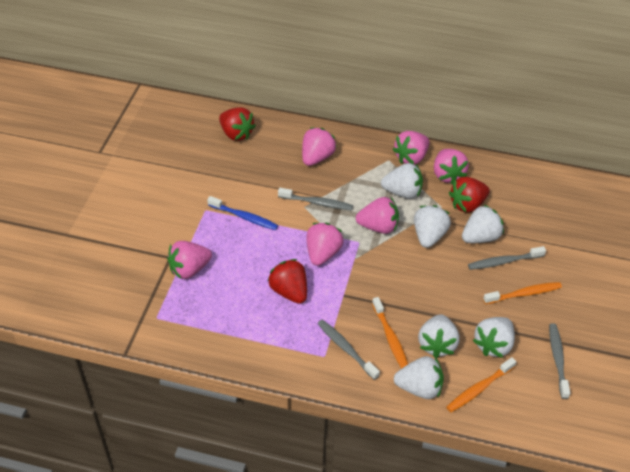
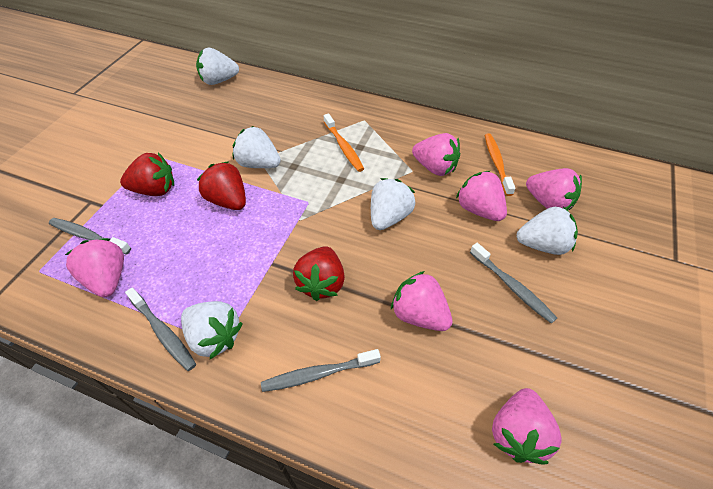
blue toothbrush: [207,196,278,230] = 1 -> none = 0
orange toothbrush: [372,297,408,369] [446,357,516,412] [483,282,562,304] = 3 -> [324,113,364,172] [485,133,515,196] = 2
white strawberry: [381,163,423,199] [394,356,444,399] [414,205,451,248] [418,314,460,358] [462,205,504,243] [473,317,515,358] = 6 -> [181,301,243,359] [196,48,239,85] [233,126,281,168] [371,178,415,230] [517,206,578,255] = 5

